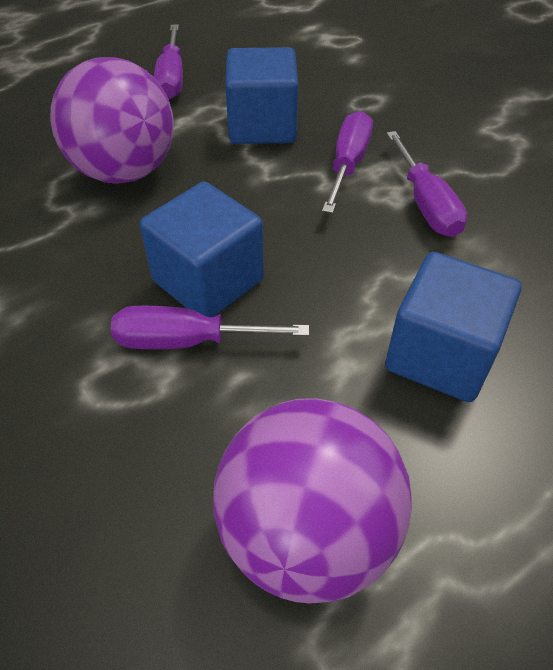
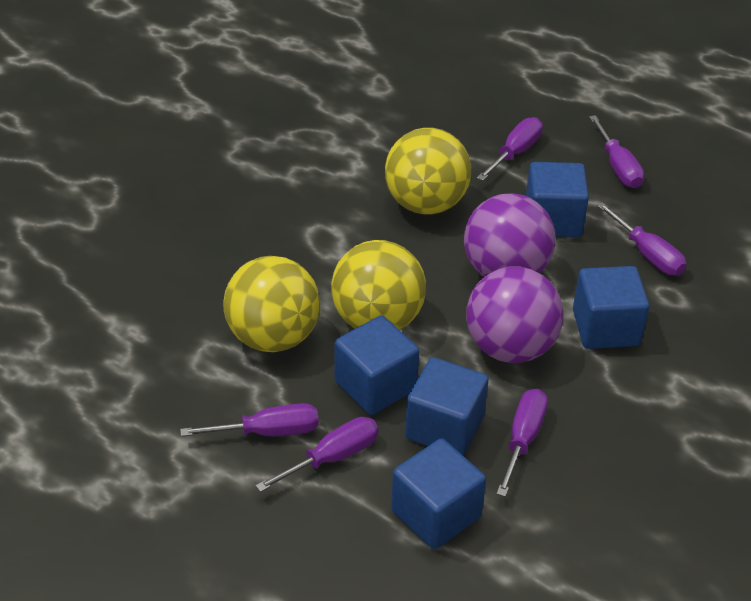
blue cube: [140,182,264,317] [225,47,298,144] [385,252,522,402] = 3 -> [334,315,419,415] [391,438,486,549] [405,357,489,456] [526,162,589,237] [573,266,649,349] = 5
purple screwdriver: [111,306,309,349] [154,25,183,99] [322,111,373,213] [386,131,467,237] = 4 -> [180,403,319,437] [256,417,379,492] [477,117,543,181] [497,389,548,497] [589,115,644,188] [597,202,687,276] = 6
yellow ball: none = 0 -> [223,256,320,352] [331,240,426,330] [385,128,471,214] = 3

